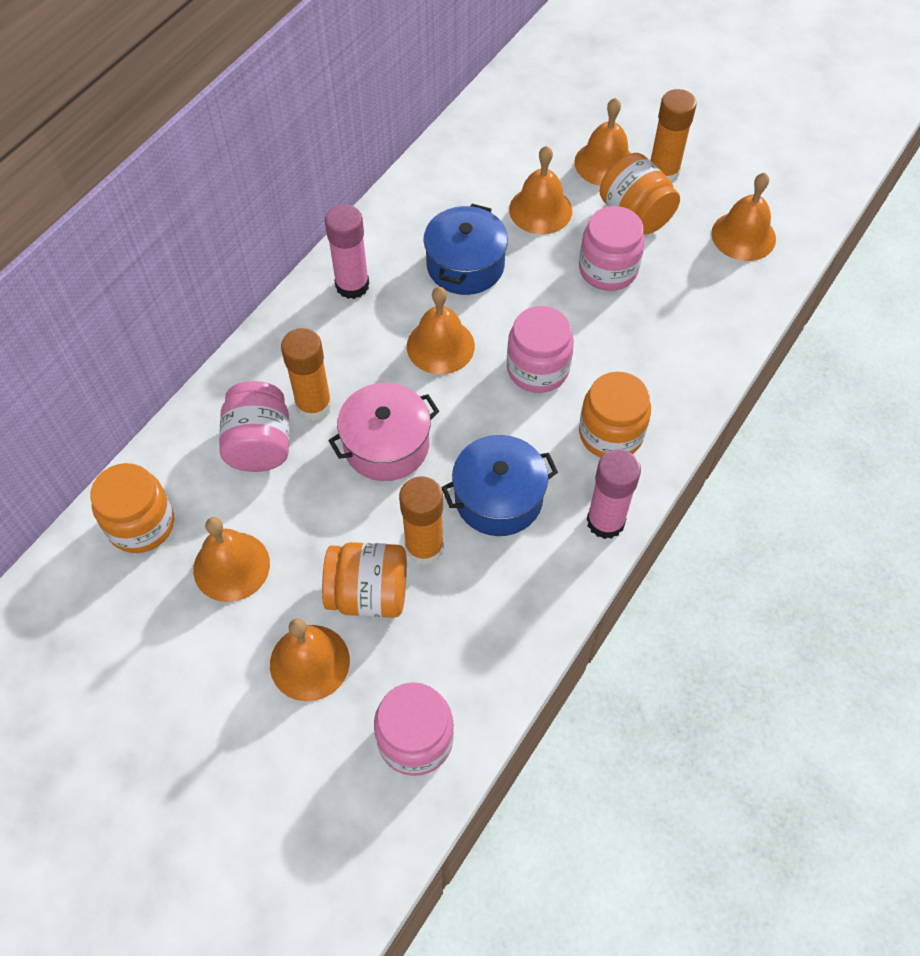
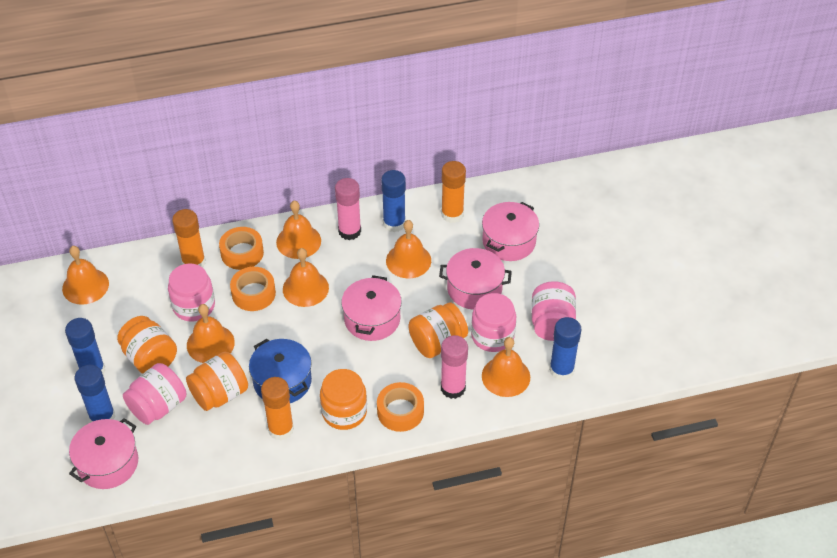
blue glue stick: none = 0 -> [65,318,105,375] [74,365,116,422] [381,170,406,232] [549,317,582,381] = 4
blue pot: [424,204,508,295] [441,435,558,536] = 2 -> [249,339,312,403] = 1
orange tape: none = 0 -> [219,227,264,270] [230,267,276,311] [377,382,424,432] = 3
pink pot: [328,383,439,481] = 1 -> [69,418,138,489] [341,275,402,341] [439,248,512,310] [482,202,539,261] = 4

